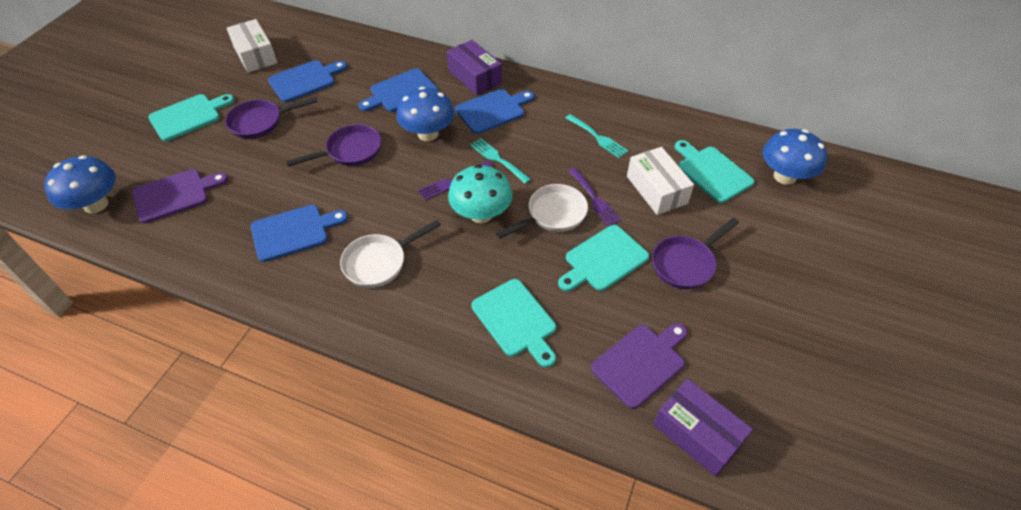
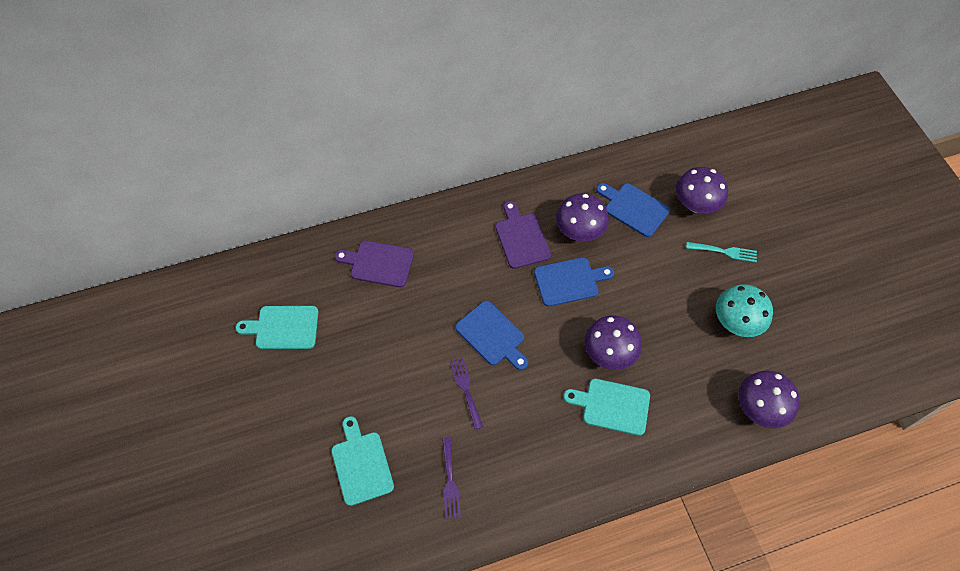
blue cutting board: [251,205,348,262] [268,60,347,102] [358,68,438,112] [455,89,534,134] = 4 -> [455,300,528,370] [534,257,614,307] [596,183,670,237] = 3
blue mushroom: [44,155,116,214] [397,87,455,141] [763,129,827,185] = 3 -> none = 0
purple box: [447,40,502,95] [653,379,753,477] = 2 -> none = 0
purple mushroom: none = 0 -> [556,193,609,242] [584,315,642,370] [676,167,728,213] [738,371,800,428] = 4
purple pan: [225,97,318,139] [286,124,381,167] [652,218,739,289] = 3 -> none = 0
turquoise cutting board: [148,94,234,141] [471,279,556,367] [558,225,649,291] [675,140,754,203] = 4 -> [235,306,319,349] [331,416,394,506] [563,379,650,436] = 3
turquoise fork: [470,138,531,184] [566,114,628,158] = 2 -> [686,242,757,262] = 1
white box: [226,19,277,73] [627,147,694,215] = 2 -> none = 0
white pan: [340,220,441,288] [496,184,588,239] = 2 -> none = 0

